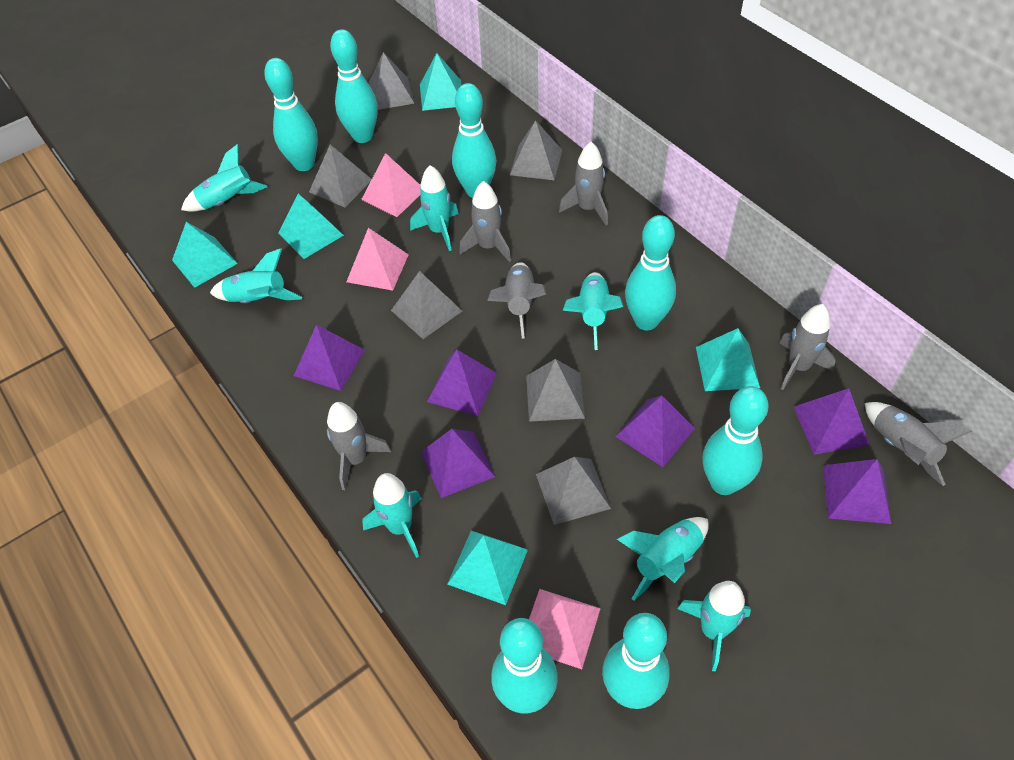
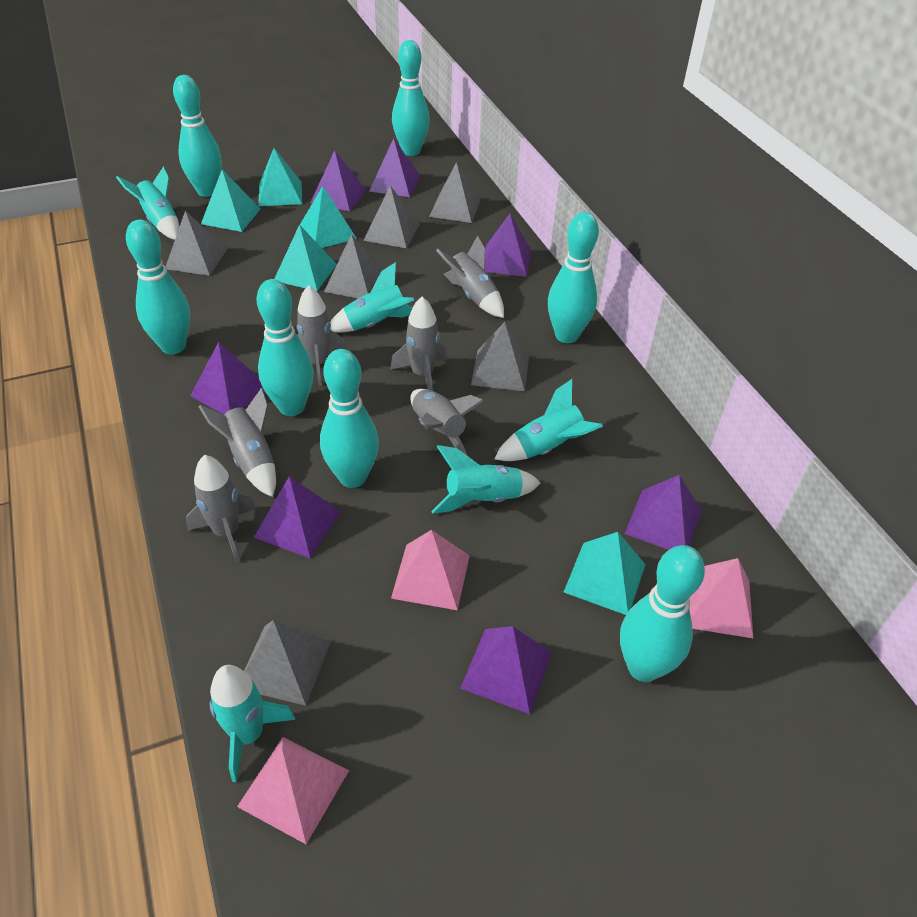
purple pyramid: [294,325,365,391] [421,429,495,498] [427,350,497,416] [615,396,695,467] [794,388,870,455] [823,459,891,524] = 6 -> [190,342,264,414] [254,476,341,559] [310,150,366,211] [369,138,420,197] [460,626,552,714] [484,214,531,277] [624,475,701,550] = 7
turquoise rocket: [181,144,267,212] [210,248,302,303] [362,473,422,558] [410,165,459,251] [563,272,623,350] [617,517,709,601] [677,581,751,672] = 7 -> [116,166,179,240] [210,665,295,782] [330,262,414,333] [431,445,541,514] [495,379,603,461] = 5

